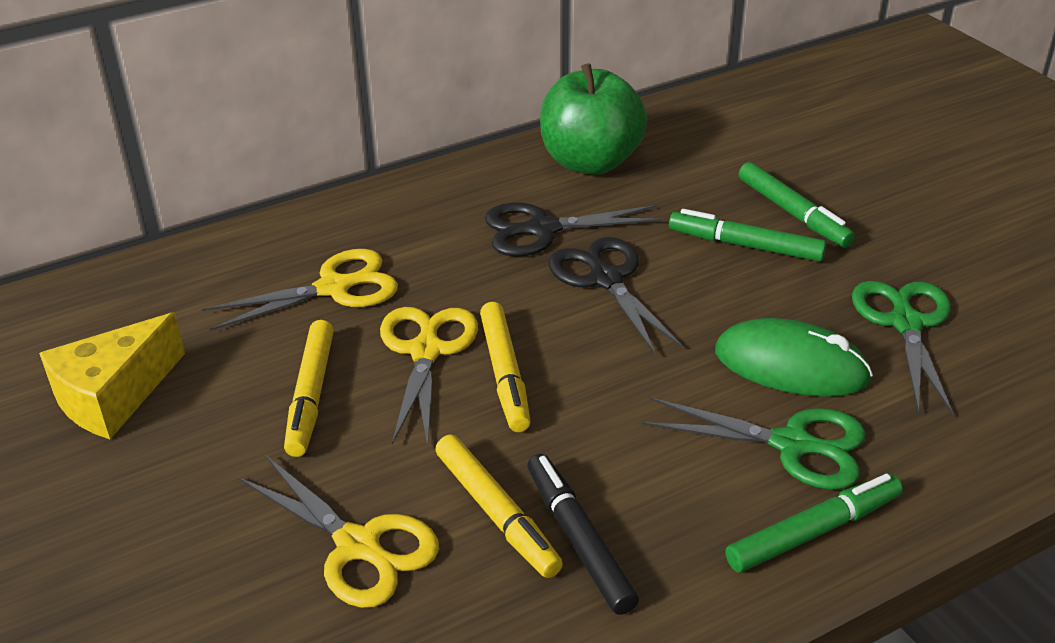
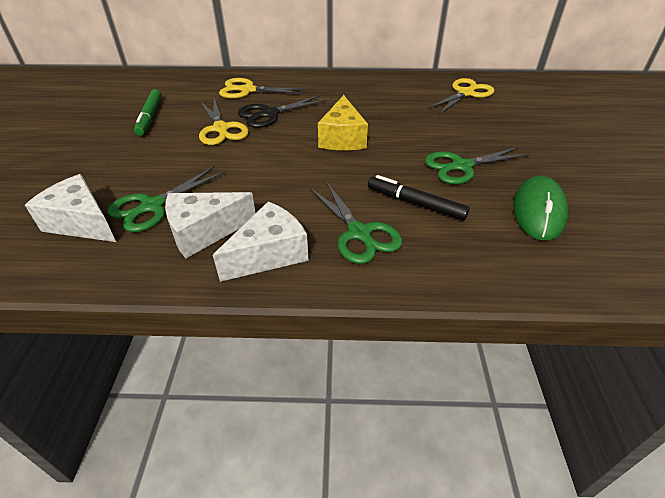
black scissors: [485,203,664,257] [548,237,685,356] = 2 -> [238,95,328,128] = 1
green apple: [540,63,647,175] = 1 -> none = 0
green marker: [669,209,827,262] [725,474,903,573] [739,162,855,247] = 3 -> [134,89,162,136] = 1
green scissors: [641,397,866,490] [852,281,954,415] = 2 -> [108,166,225,232] [310,181,403,264] [425,147,530,184] = 3
white cheese: none = 0 -> [25,174,116,242] [165,192,256,258] [213,201,309,282] = 3
yellow marker: [284,320,334,457] [435,434,563,578] [480,302,531,432] = 3 -> none = 0

